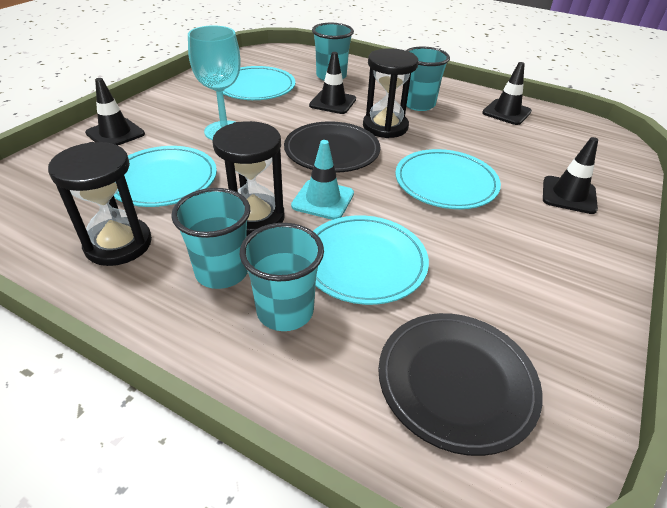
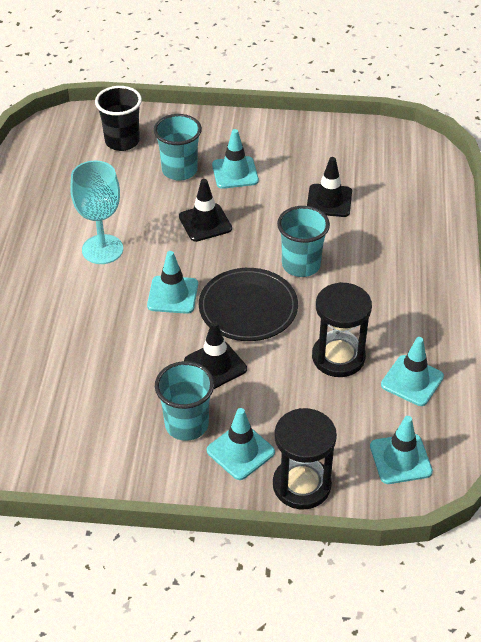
black cup: none = 0 -> [95,86,142,151] = 1
black hourglass: [48,142,152,266] [212,121,285,236] [363,48,418,138] = 3 -> [273,408,337,509] [312,282,372,377] = 2
black plate: [284,121,380,173] [378,313,543,456] = 2 -> [199,268,298,341] = 1
black traffic cone: [85,78,145,145] [309,52,356,114] [482,62,532,125] [543,137,598,214] = 4 -> [179,179,232,242] [184,321,247,389] [307,157,352,217] = 3
turquoise cup: [171,188,250,289] [240,223,324,331] [312,23,354,81] [406,47,450,111] = 4 -> [154,114,202,181] [155,361,214,441] [277,206,330,277] = 3
turquoise plate: [114,146,217,207] [223,66,295,100] [313,216,429,305] [395,149,501,209] = 4 -> none = 0
turquoise traffic cone: [291,140,354,220] = 1 -> [147,251,198,314] [207,408,275,480] [212,129,259,189] [370,416,433,484] [381,337,444,406] = 5

